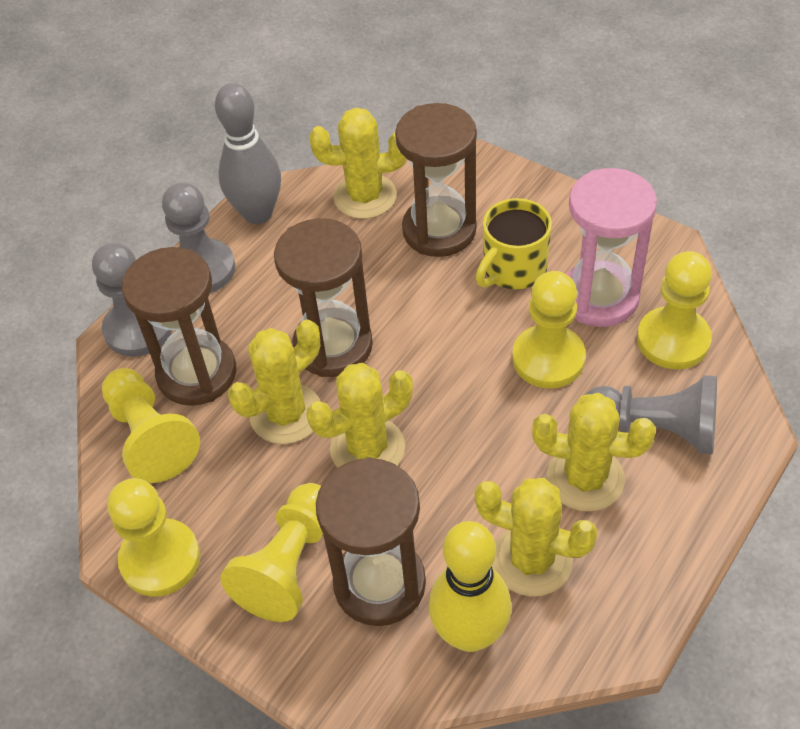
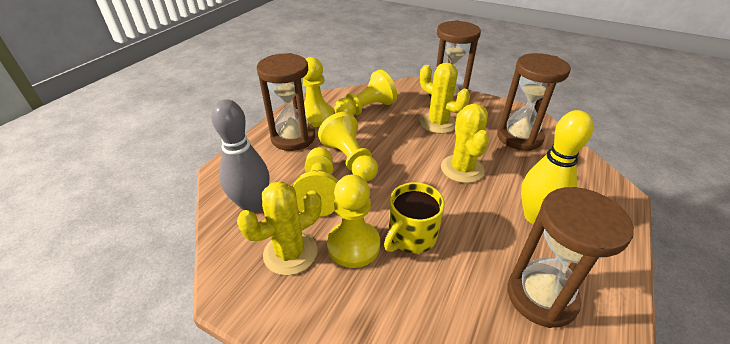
grey pawn: [92,243,172,357] [162,182,235,293] [586,375,717,455] = 3 -> none = 0
pink hourglass: [566,168,657,327] = 1 -> none = 0
yellow cactus: [228,319,321,444] [306,363,413,468] [310,108,407,219] [475,478,598,597] [532,393,656,512] = 5 -> [237,181,321,275] [420,62,470,134] [441,103,489,183] = 3

